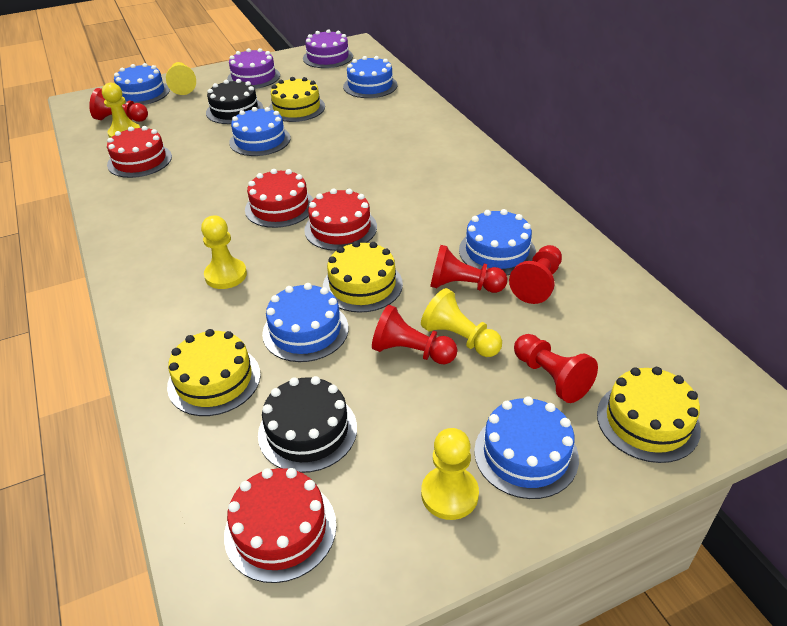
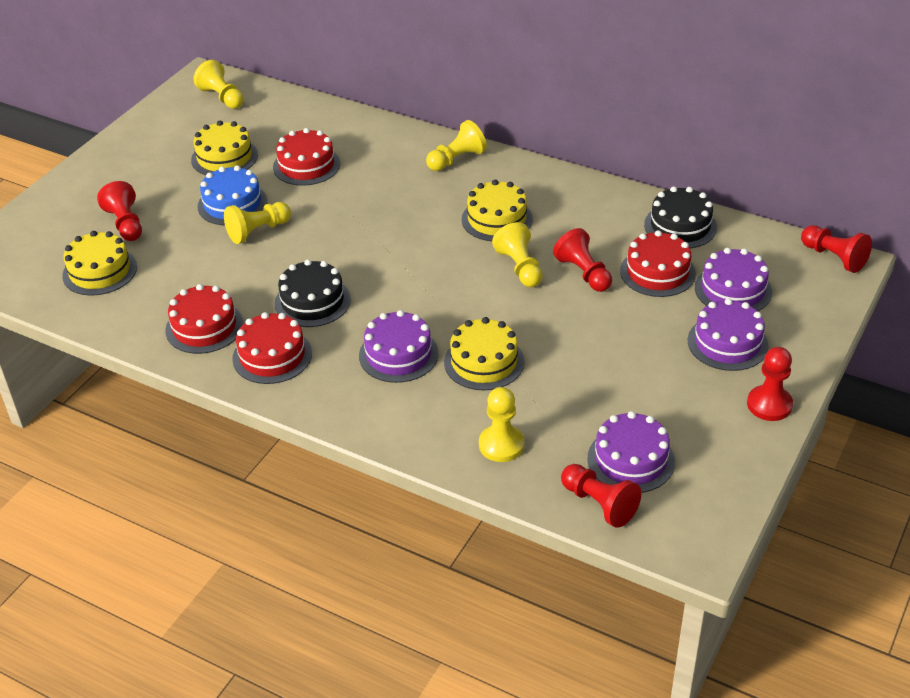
blue cake: [114,63,170,105] [229,107,291,156] [262,283,348,362] [343,56,397,98] [459,209,536,275] [474,396,579,499] = 6 -> [198,165,267,225] = 1
purple cake: [227,48,280,89] [303,29,353,68] = 2 -> [359,310,438,383] [587,411,675,493] [688,298,769,371] [695,248,772,311] = 4

